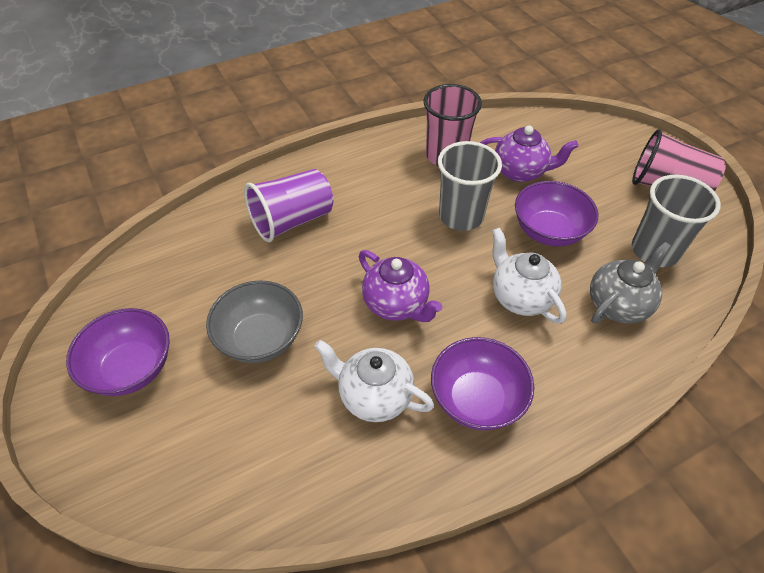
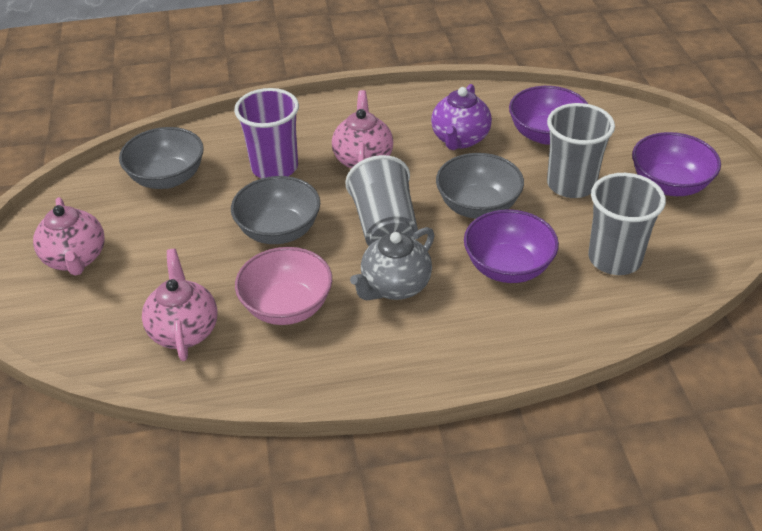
grey bowl: [206,280,303,363] = 1 -> [119,127,204,189] [231,176,320,244] [436,153,524,219] = 3
grey cup: [438,141,502,231] [632,175,721,267] = 2 -> [346,155,418,246] [547,103,615,198] [588,173,666,275] = 3
pink bowl: none = 0 -> [235,247,332,325] = 1
pink cup: [424,84,482,166] [632,129,726,191] = 2 -> none = 0
pink teapot: none = 0 -> [33,197,105,276] [142,249,218,361] [332,90,393,169] = 3
purple teapot: [359,250,443,322] [480,126,578,182] = 2 -> [431,84,492,150] = 1
white teapot: [314,340,434,422] [492,228,566,324] = 2 -> none = 0

